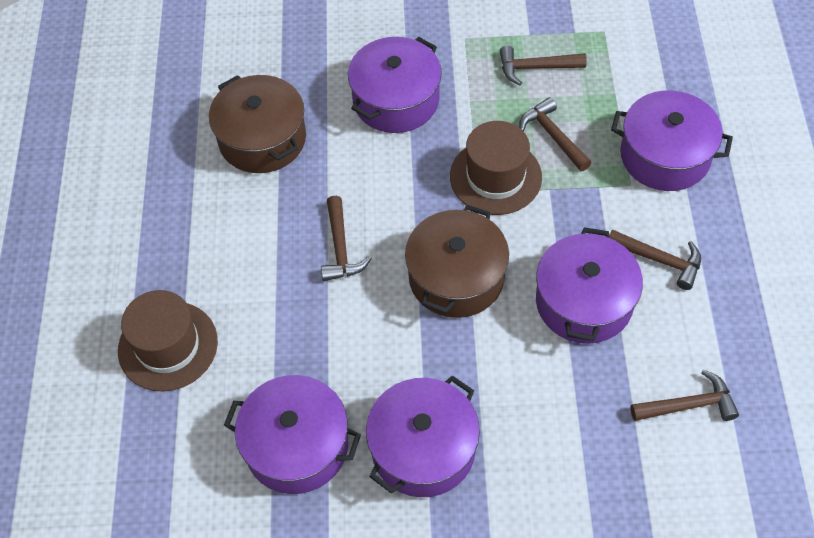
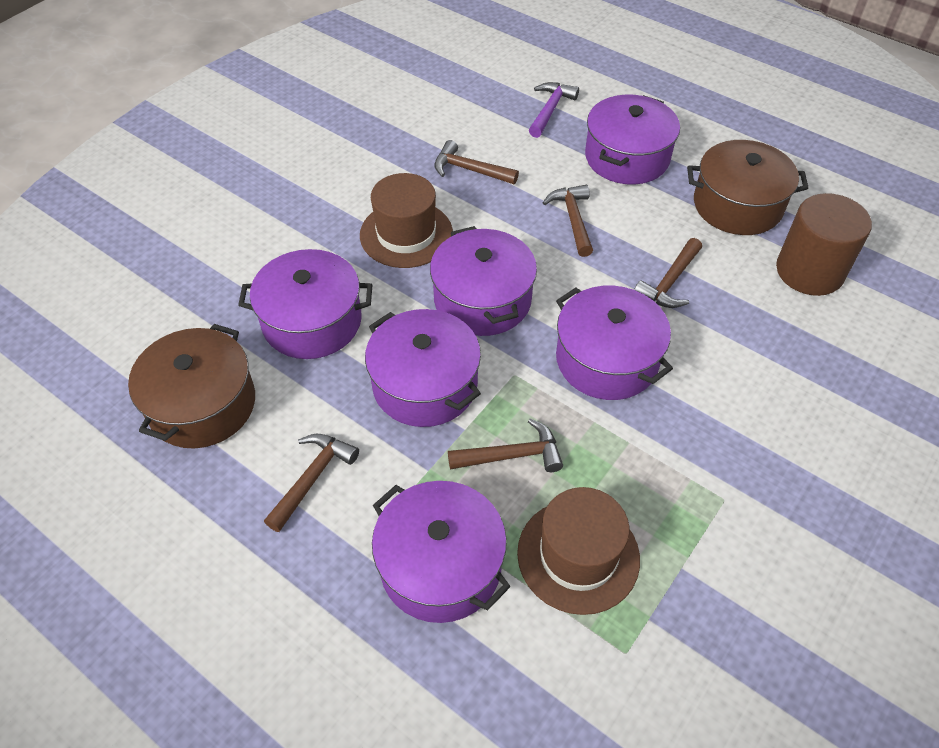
brown cylinder: none = 0 -> [776,193,872,296] = 1
purple hammer: none = 0 -> [529,82,579,138] = 1
purple pot: [224,375,361,494] [348,37,442,133] [366,375,480,497] [536,227,643,344] [611,90,733,191] = 5 -> [238,249,373,359] [365,309,481,427] [372,481,511,623] [430,226,537,336] [556,286,673,400] [585,95,680,184] = 6

